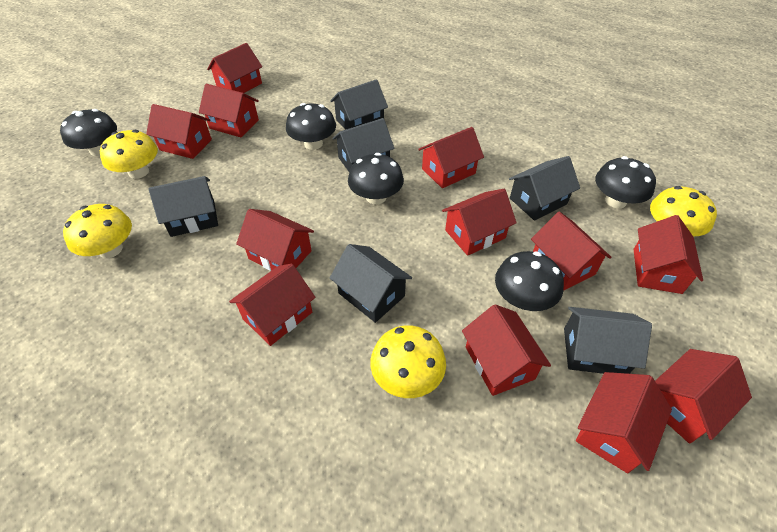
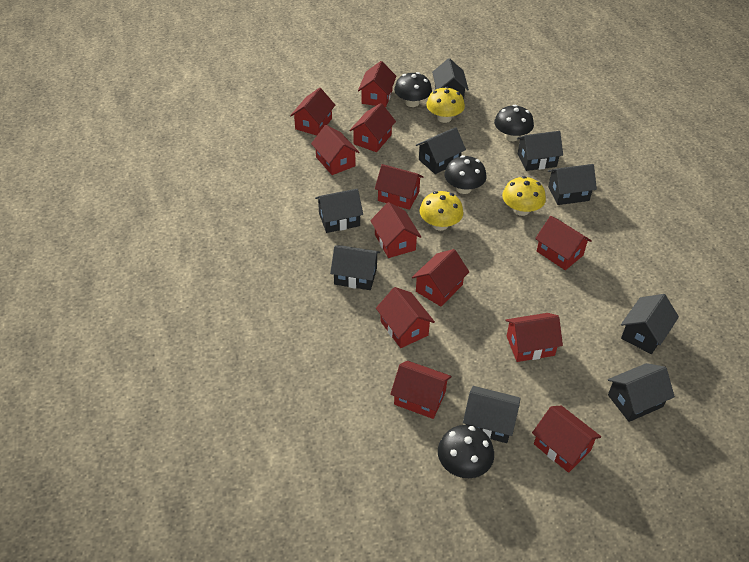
black house: [148,176,218,237] [330,79,388,130] [330,244,412,323] [333,118,394,172] [509,156,580,221] [564,307,652,374] = 6 -> [315,189,363,233] [330,245,380,290] [416,127,466,174] [432,58,469,99] [463,386,521,443] [517,131,563,171] [548,164,597,205] [608,363,675,422] [621,294,679,354] = 9
black mushroom: [60,109,117,156] [286,103,336,150] [348,153,404,204] [495,251,564,311] [595,156,656,209] = 5 -> [394,72,432,107] [438,425,494,478] [444,155,487,194] [494,105,534,141] = 4
yellow mushroom: [63,204,132,258] [100,130,158,179] [370,325,446,398] [650,186,717,236] = 4 -> [419,191,464,231] [426,87,465,123] [502,176,546,216] = 3

